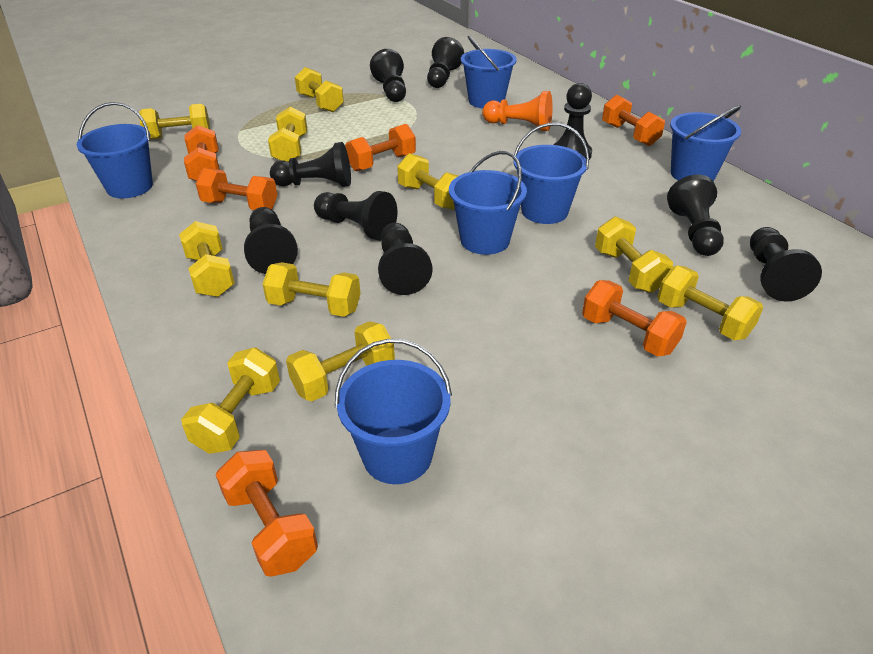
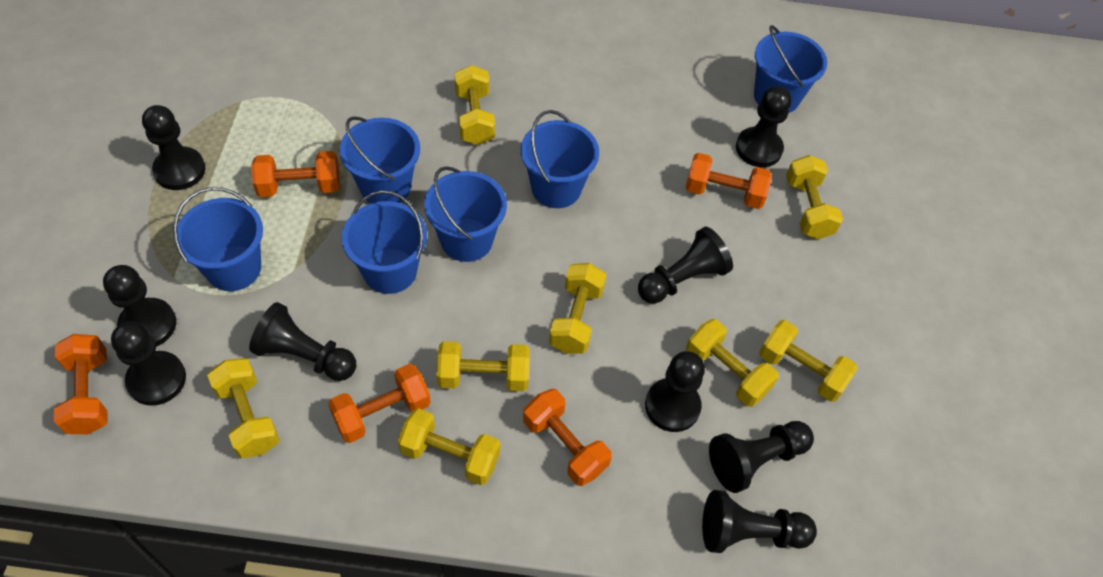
orange dumbbell: [184,125,220,181] [196,168,277,210] [215,450,318,577] [345,124,416,172] [582,280,687,357] [602,95,665,146] = 6 -> [54,334,108,434] [251,151,340,197] [328,364,431,443] [523,389,612,486] [686,153,771,209] = 5
orange pawn: [482,91,553,131] = 1 -> none = 0
yellow dumbbell: [139,104,210,140] [179,221,235,297] [181,348,280,454] [262,262,361,317] [268,107,307,162] [286,321,395,401] [295,67,344,112] [397,153,459,210] [595,216,673,293] [657,265,763,340] = 10 -> [207,358,280,459] [398,408,500,485] [436,341,530,391] [455,65,495,145] [549,263,606,354] [686,319,779,407] [759,320,858,402] [786,155,843,239] = 8

